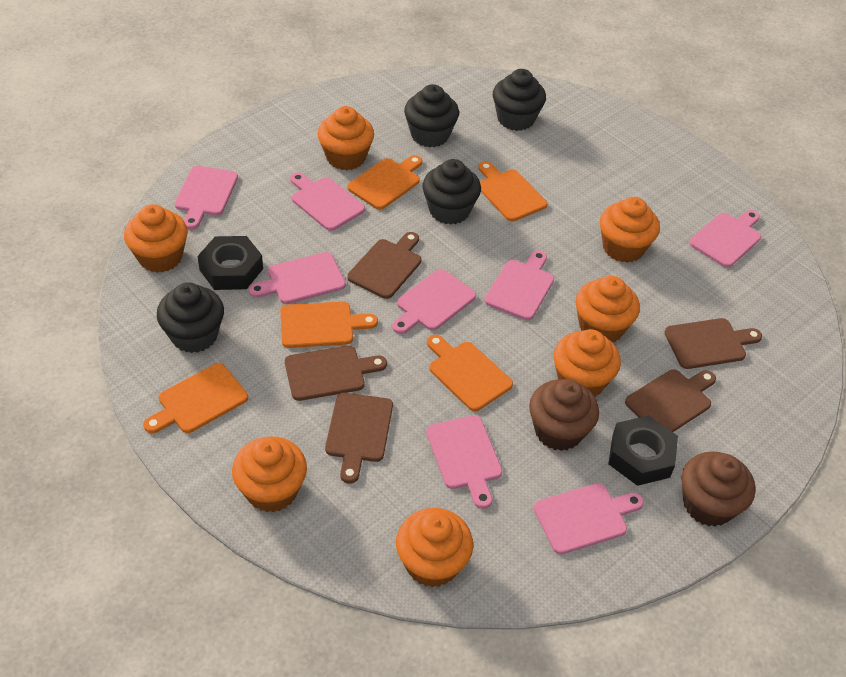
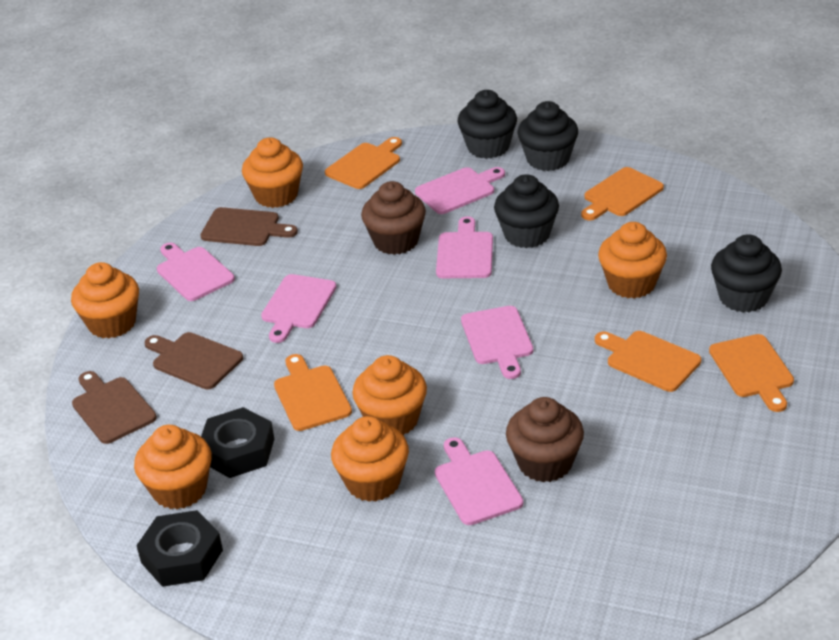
brown cutting board: [285,345,387,401] [325,393,393,484] [347,232,421,299] [625,369,716,432] [664,318,762,369] = 5 -> [72,371,157,444] [145,332,243,390] [200,207,298,246] = 3
orange cupcake: [124,204,188,273] [232,436,307,512] [318,106,374,170] [396,508,473,588] [554,329,621,397] [576,276,640,342] [600,197,660,263] = 7 -> [71,262,139,339] [134,425,212,509] [242,137,303,208] [331,416,409,502] [352,355,427,435] [598,222,667,299] = 6
pink cutting board: [175,166,238,229] [249,252,346,304] [290,172,365,231] [392,269,476,334] [426,415,502,509] [484,250,554,320] [534,483,644,555] [689,210,761,268] = 8 -> [157,243,235,301] [261,274,337,343] [415,167,505,214] [435,437,523,525] [436,216,493,278] [461,306,533,379] = 6

